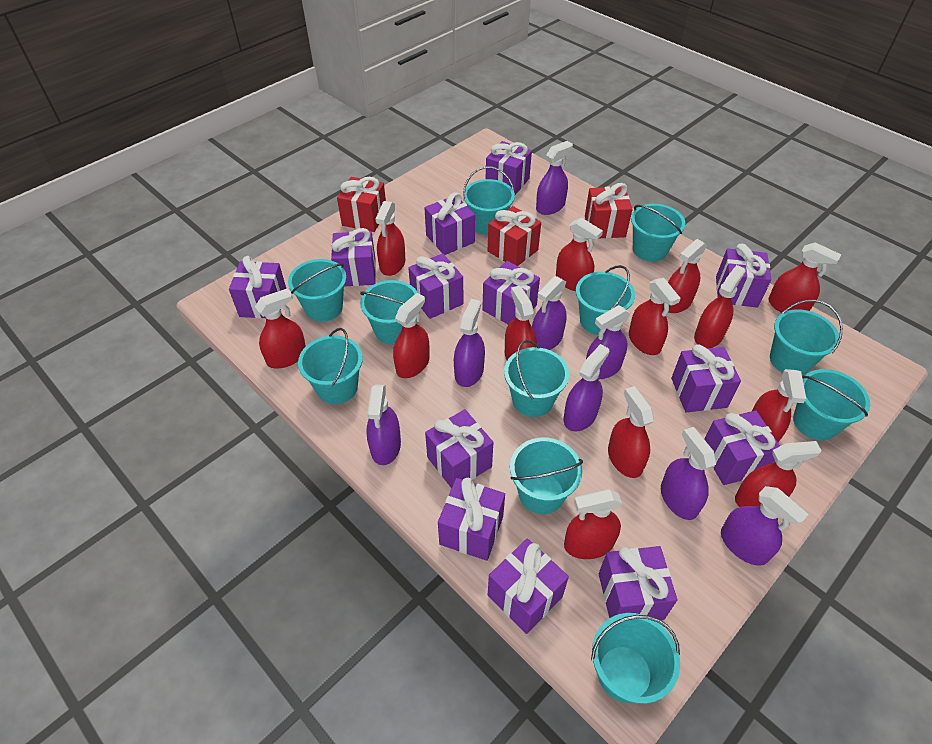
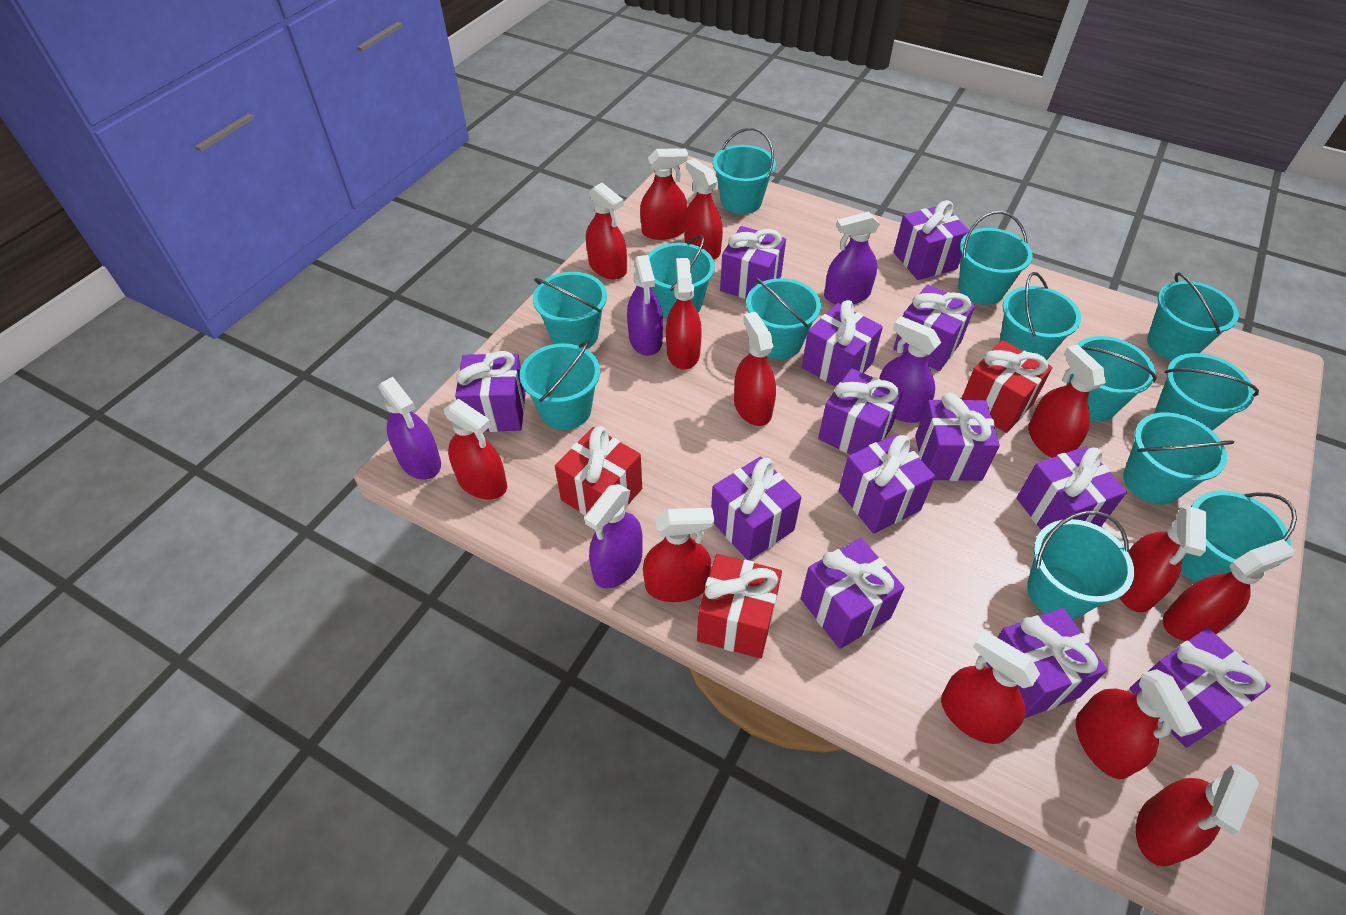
purple spray bottle: [366,385,401,465] [454,299,485,387] [532,276,567,350] [536,141,573,215] [564,344,609,432] [586,305,630,380] [661,427,716,520] [721,486,809,566] = 8 -> [378,377,441,480] [584,484,643,588] [627,255,663,356] [824,212,880,304] [879,316,941,423] = 5
turquoise bucket: [288,259,346,322] [298,328,363,404] [360,280,418,344] [463,167,515,235] [504,340,569,417] [510,438,583,514] [576,265,635,335] [591,613,680,704] [631,204,685,262] [770,300,843,375] [793,369,870,441] = 11 -> [520,340,600,430] [533,272,607,349] [648,234,715,318] [713,128,776,214] [746,277,821,359] [958,211,1033,305] [999,272,1081,360] [1027,511,1134,620] [1067,336,1157,422] [1123,412,1234,504] [1147,272,1239,361] [1154,353,1259,431] [1181,491,1297,583] = 13

